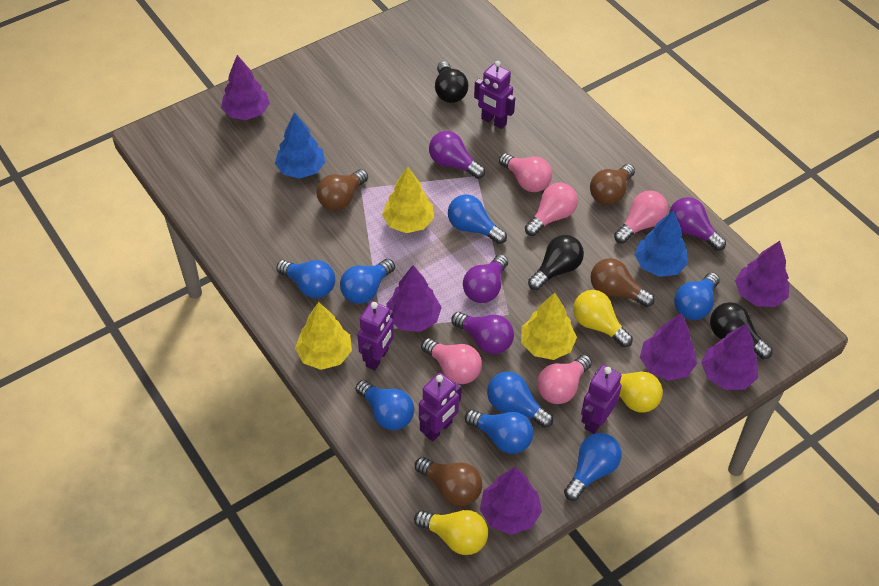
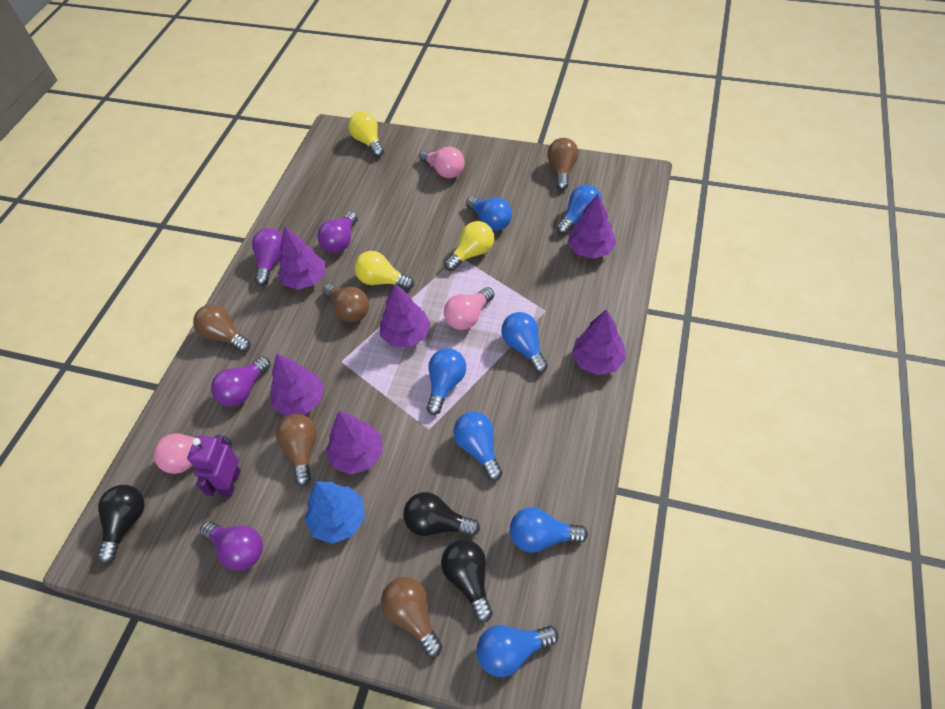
blue light bulb: [276,260,335,298] [340,259,395,304] [356,380,414,430] [448,195,507,244] [465,409,533,454] [487,372,553,428] [564,433,622,501] [674,272,720,320] = 8 -> [427,348,466,415] [453,411,503,481] [466,197,512,231] [477,625,559,677] [501,312,548,373] [510,507,588,553] [556,184,602,234] = 7
blue tree: [275,112,325,179] [634,210,688,277] = 2 -> [304,481,365,544] = 1
brown light bulb: [316,169,368,211] [415,457,482,506] [590,164,635,205] [590,258,655,307] = 4 -> [193,304,251,352] [276,414,317,486] [322,284,369,322] [381,577,443,657] [547,138,578,190] = 5
pink light bulb: [421,338,482,384] [499,153,552,192] [525,182,578,236] [537,355,592,404] [614,190,668,244] = 5 -> [154,433,231,474] [419,147,465,178] [444,287,494,330] = 3
purple robot: [358,301,394,370] [419,373,462,441] [474,61,515,129] [581,365,622,434] = 4 -> [187,435,241,497] = 1
yellow tree: [295,302,352,370] [382,167,434,233] [521,292,577,360] = 3 -> none = 0

